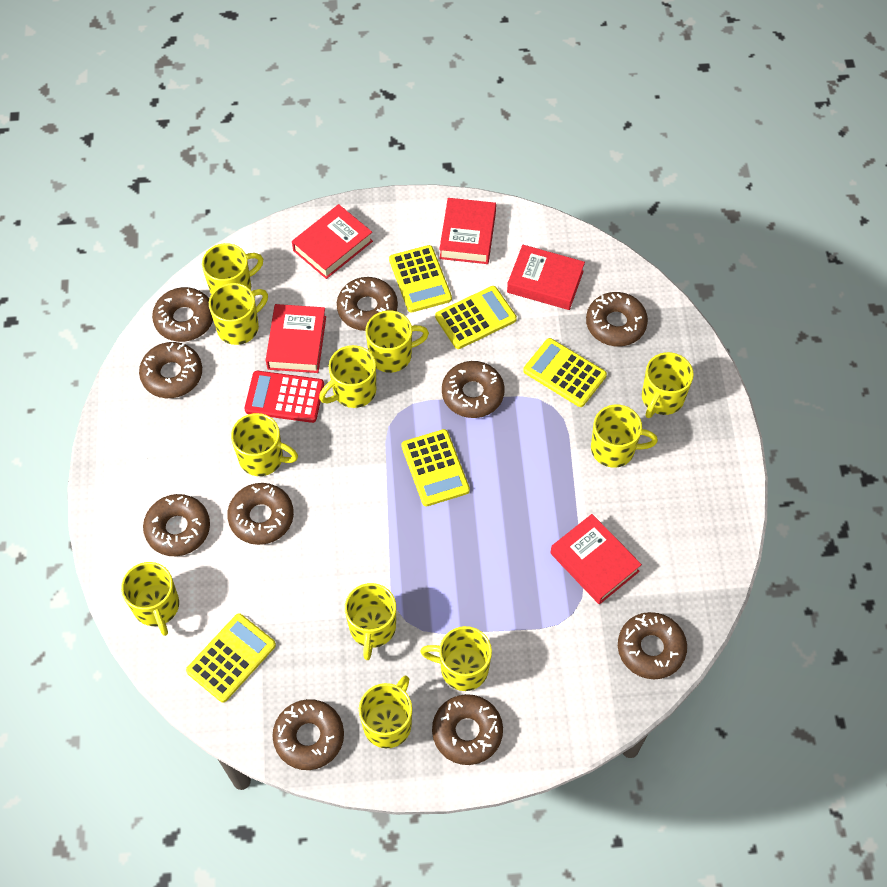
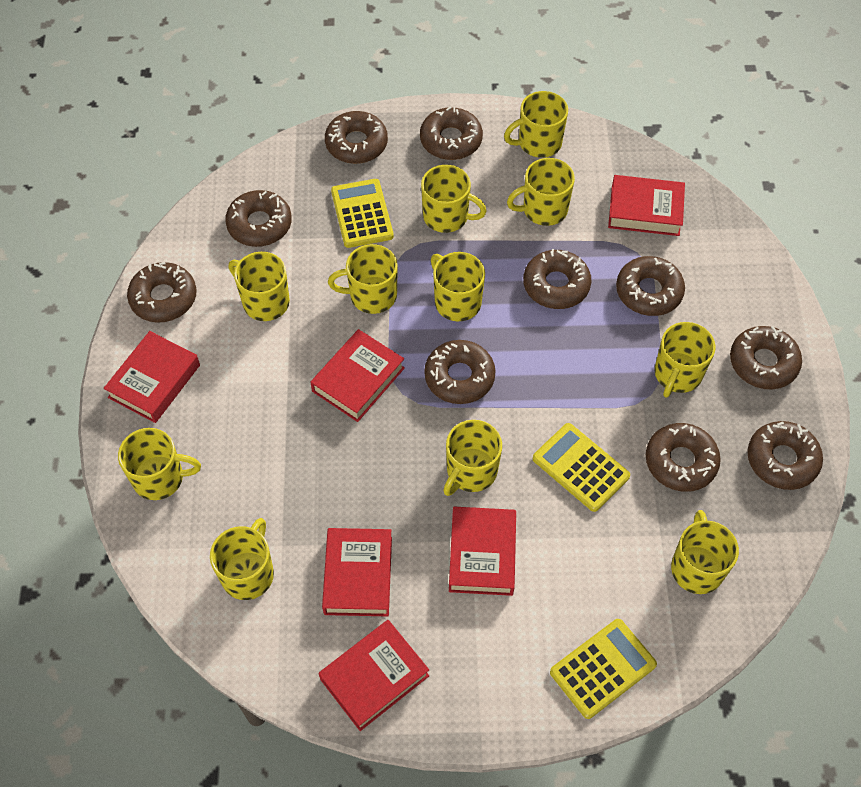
red book: [266,304,326,373] [292,204,373,279] [439,198,496,264] [507,245,585,310] [550,514,642,605] = 5 -> [103,331,200,423] [310,329,405,422] [318,620,429,731] [322,528,392,616] [449,507,516,596] [608,175,685,236] = 6
red calculator: [244,371,324,423] = 1 -> none = 0
yellow calculator: [186,613,276,702] [389,245,452,312] [401,429,470,506] [435,286,517,349] [523,338,607,407] = 5 -> [331,179,394,248] [533,423,630,512] [550,619,657,719] = 3

